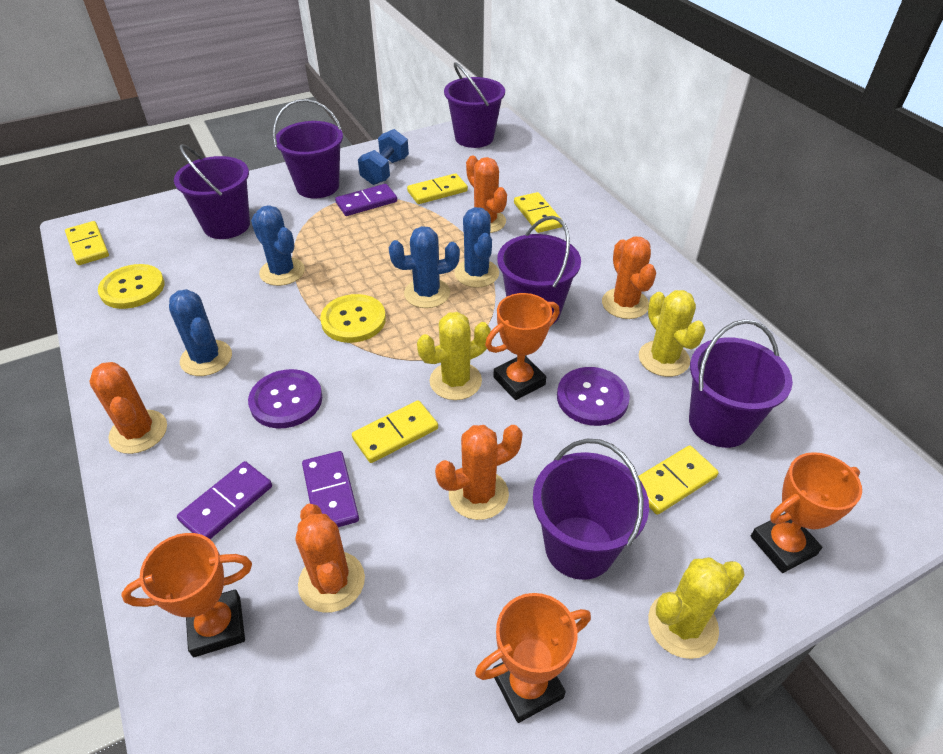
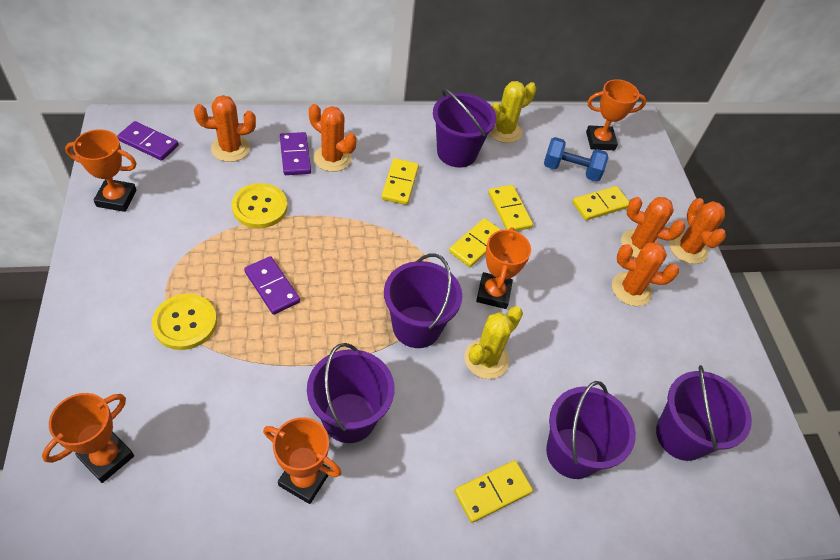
blue cactus: [169,289,232,376] [251,205,305,286] [389,226,460,308] [454,207,499,288] = 4 -> none = 0
orange trophy: [121,533,252,657] [475,593,591,723] [485,293,560,400] [751,452,862,573] = 4 -> [42,393,134,483] [65,129,137,212] [263,417,341,504] [476,227,531,309] [586,79,646,150] = 5
purple bucket: [174,144,250,239] [273,99,343,198] [444,62,505,148] [497,216,581,325] [533,439,649,580] [689,319,793,448] = 6 -> [307,343,394,443] [384,254,462,348] [433,88,496,168] [546,381,636,479] [656,365,752,461] = 5
purple button: [248,369,322,428] [557,367,630,426] = 2 -> none = 0
yellow cactus: [417,312,491,400] [639,290,706,377] [648,557,745,659] = 3 -> [464,306,523,379] [489,81,536,143] = 2

